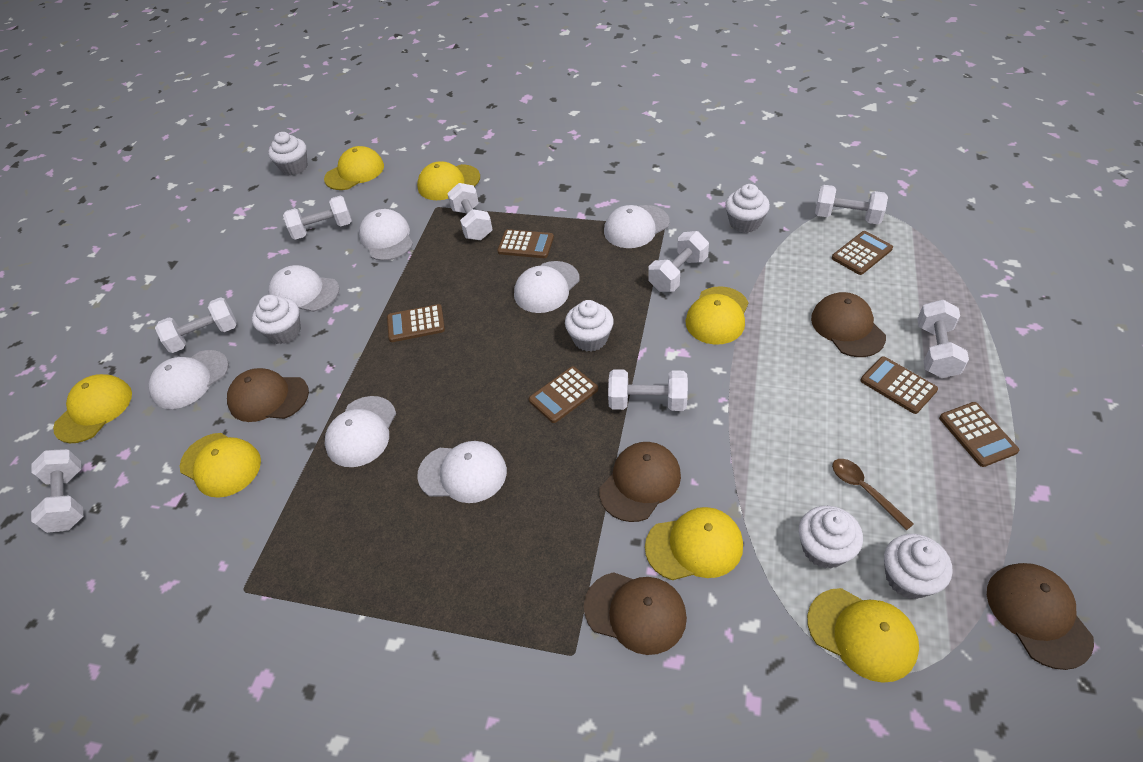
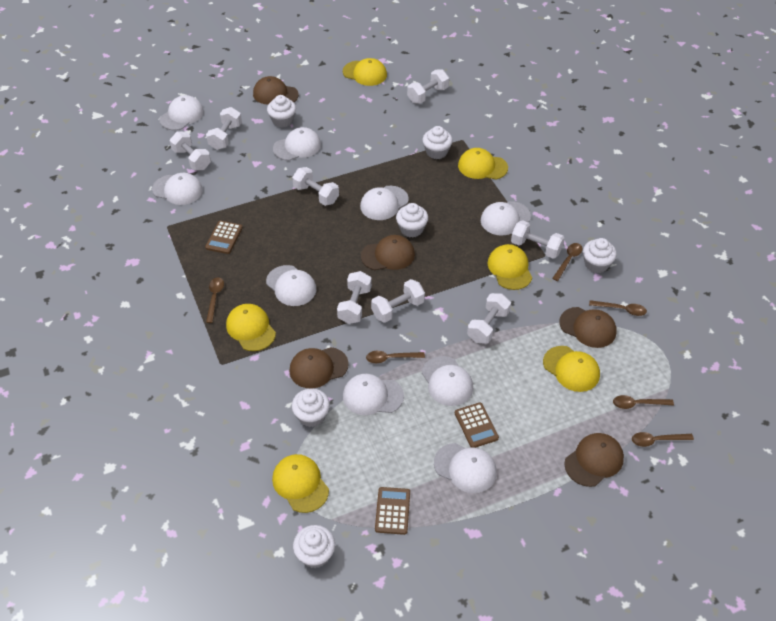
brown calculator: [387,304,445,342] [497,229,554,258] [529,366,598,423] [832,231,893,275] [861,356,938,414] [939,402,1019,467] = 6 -> [205,221,243,254] [375,487,410,535] [455,403,499,448] = 3
brown spoon: [832,459,914,531] = 1 -> [206,277,224,323] [366,351,425,363] [552,243,582,281] [589,300,647,316] [613,395,674,409] [632,432,694,447] = 6
white cap: [149,350,229,409] [268,265,340,312] [325,396,396,467] [359,209,413,261] [417,441,507,503] [514,261,579,313] [604,205,669,248] = 7 -> [152,173,203,205] [159,95,204,130] [266,265,316,306] [273,127,321,161] [343,374,404,415] [360,186,409,220] [422,356,473,406] [434,443,497,493] [481,201,531,236] = 9
yellow cap: [53,374,132,443] [180,433,261,498] [324,146,384,190] [417,161,480,200] [645,507,743,580] [685,286,749,345] [807,588,919,683] = 7 -> [226,304,276,351] [272,454,329,513] [343,58,387,86] [458,148,508,180] [488,244,532,290] [543,346,600,392] = 6

